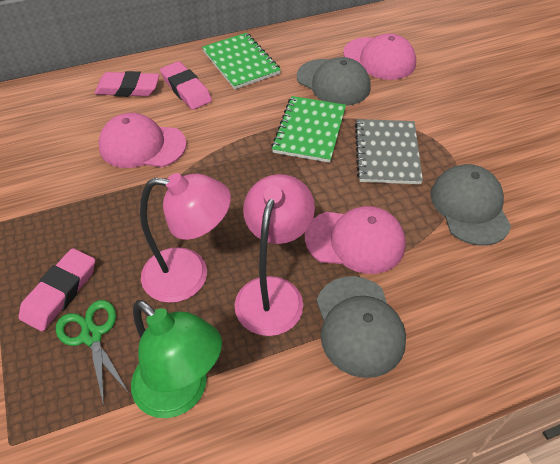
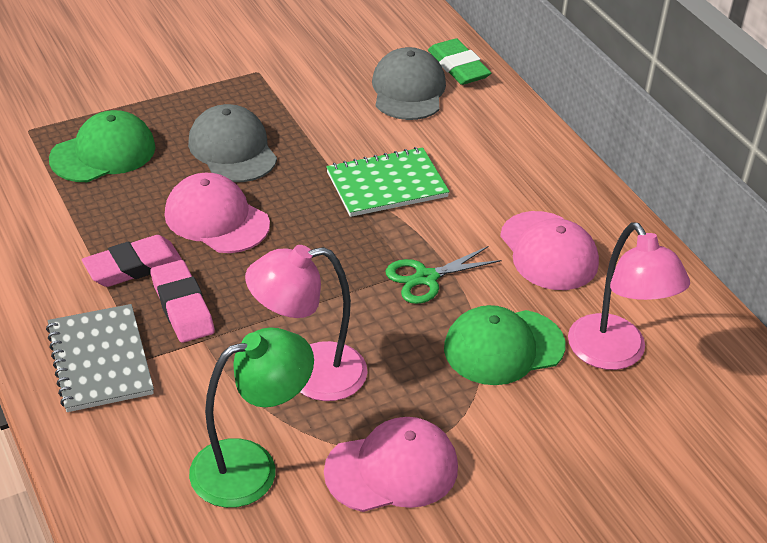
green cap: none = 0 -> [49,110,156,182] [444,305,565,385] = 2
green eraser: none = 0 -> [428,38,491,85] = 1
green notebook: [202,33,281,89] [271,96,346,163] = 2 -> [326,147,450,217] = 1
grey cap: [297,57,371,106] [317,276,406,378] [430,164,511,246] = 3 -> [188,104,277,182] [372,47,446,120] = 2
pink eraser: [19,248,95,332] [95,71,160,97] [160,61,212,110] = 3 -> [82,235,182,287] [150,260,215,343] = 2

